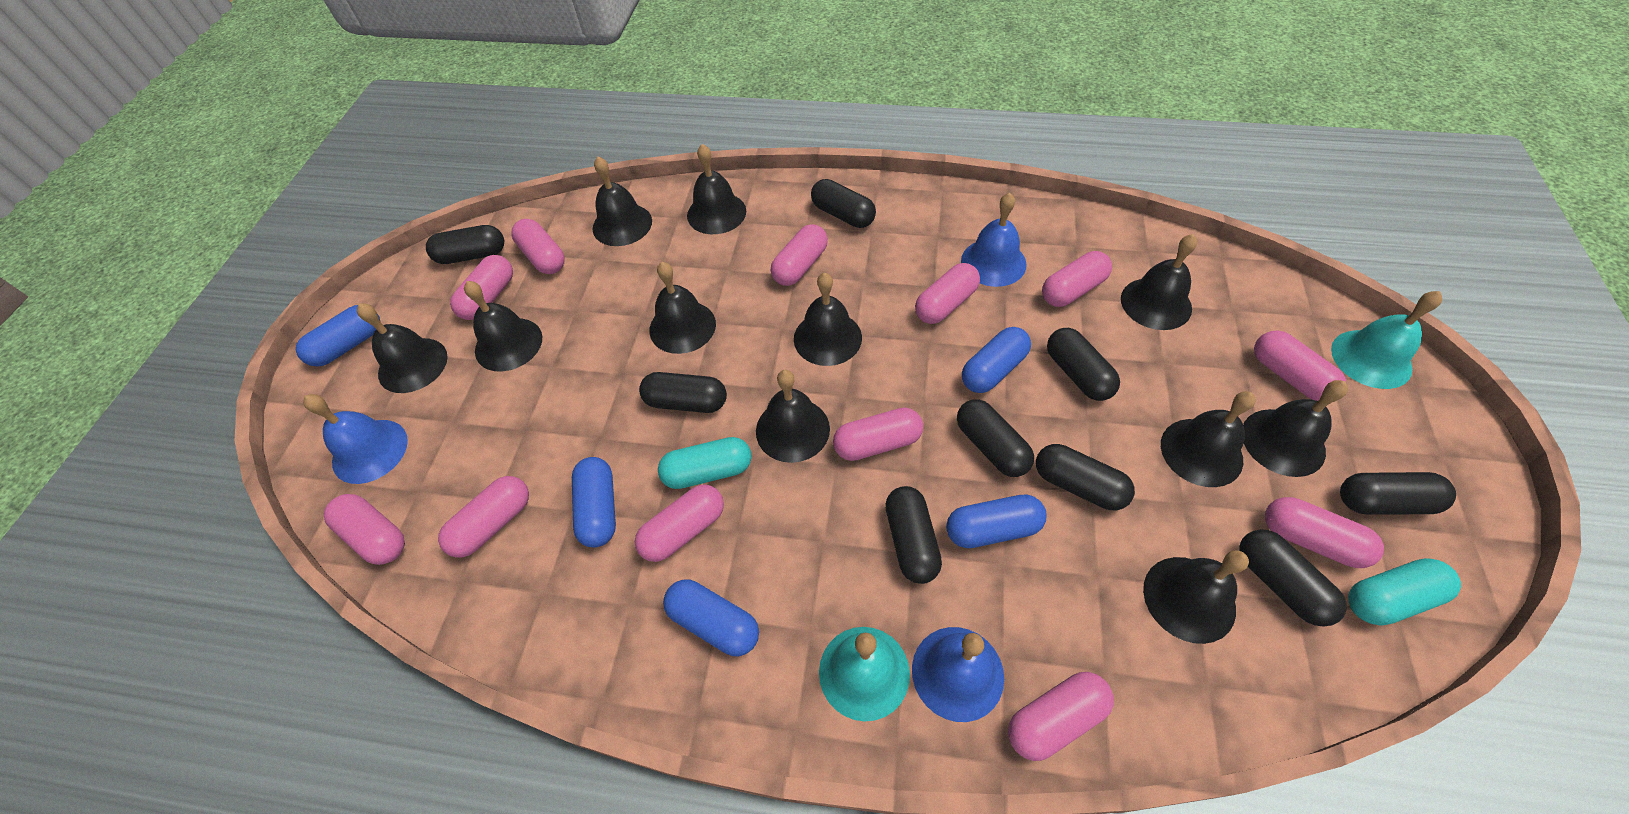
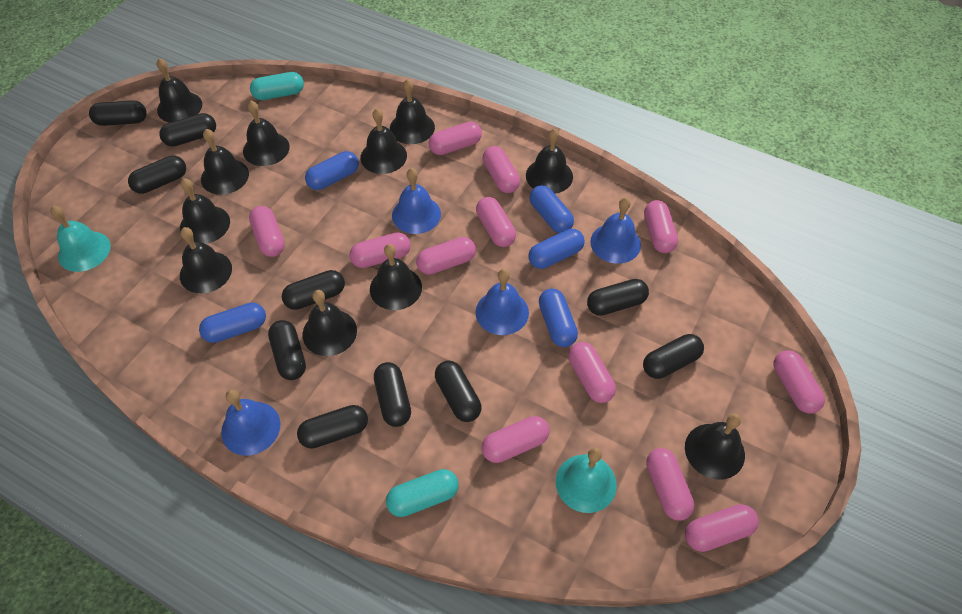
black capsule: [426,225,504,264] [639,372,727,413] [811,179,876,228] [885,486,942,584] [957,399,1034,477] [1036,444,1135,510] [1047,328,1120,401] [1239,529,1347,627] [1340,472,1456,515] = 9 -> [89,100,147,126] [128,156,186,194] [159,113,216,147] [268,320,306,380] [282,270,345,310] [297,405,368,449] [374,362,411,427] [435,361,482,422] [587,279,649,316] [643,334,704,379] = 10
blue bell: [303,394,408,484] [912,627,1004,722] [961,193,1026,287] = 3 -> [221,390,281,456] [392,168,441,234] [475,269,529,335] [590,197,641,264] = 4

